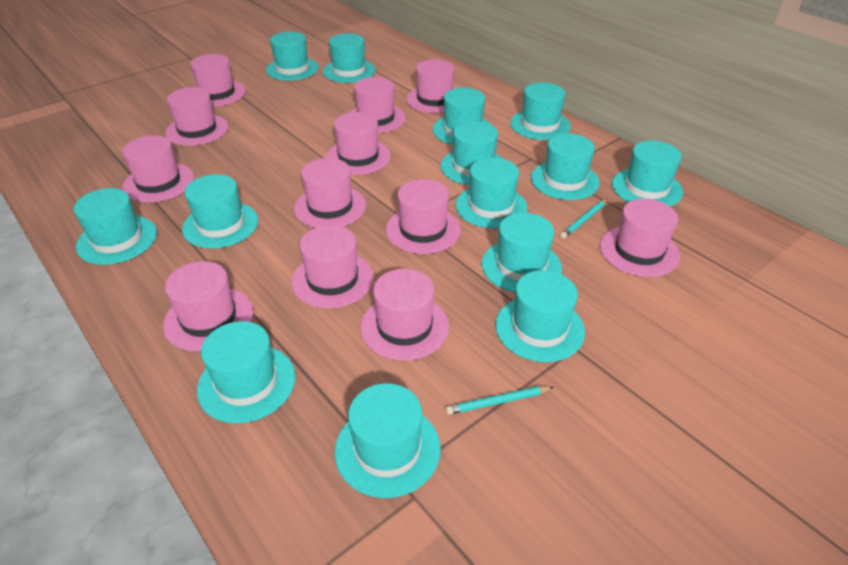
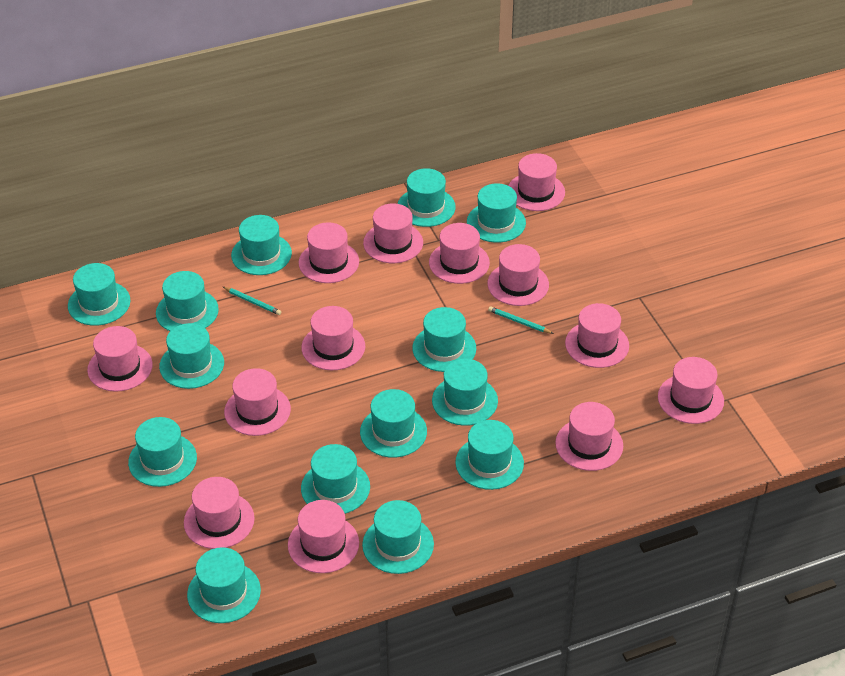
pink hat: [122,136,194,203] [163,261,253,352] [165,87,228,146] [190,54,246,107] [291,225,374,308] [294,158,366,228] [326,112,391,175] [349,77,406,133] [360,269,449,361] [386,179,461,254] [407,59,454,113] [600,199,680,277] = 12 -> [87,326,153,392] [184,477,255,549] [224,368,291,436] [288,500,359,573] [299,222,359,283] [301,306,365,370] [363,203,423,263] [429,223,490,284] [487,244,549,306] [508,153,565,211] [555,402,623,471] [565,303,629,368] [658,357,724,424] = 13

